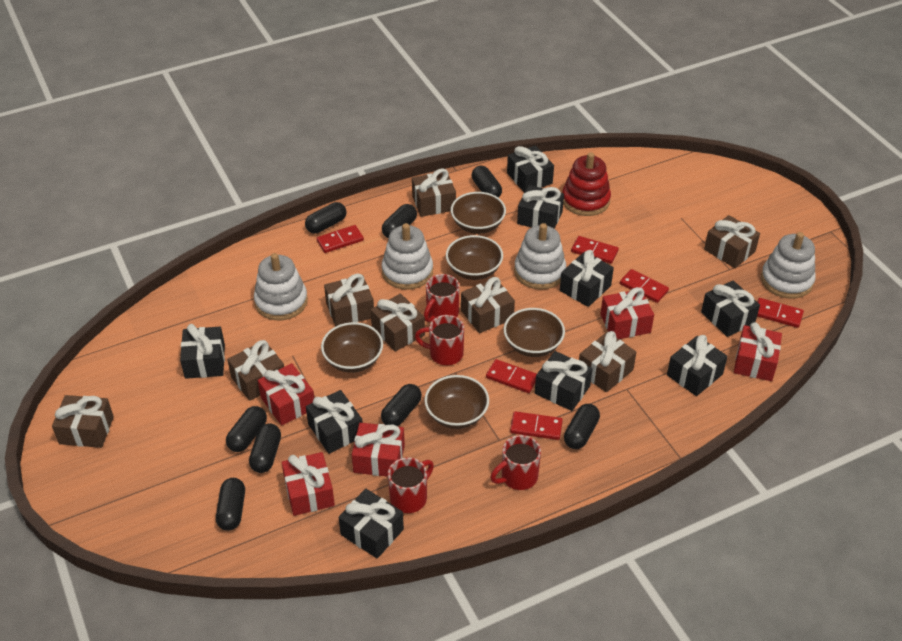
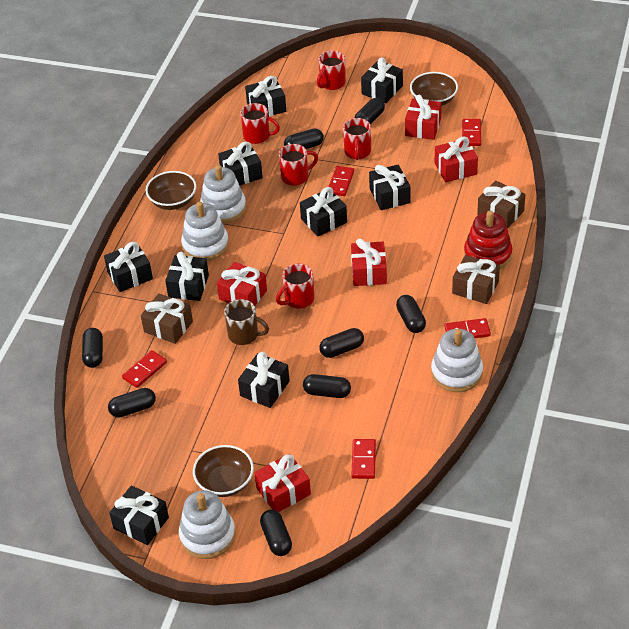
brown bowl: [321,322,383,373] [424,375,489,429] [446,235,503,280] [451,192,506,234] [504,308,565,357] = 5 -> [145,171,196,210] [193,445,254,497] [410,72,458,106] = 3
brown gift: [52,395,114,448] [227,340,284,401] [324,274,374,327] [371,294,425,351] [412,168,456,217] [461,277,515,333] [579,331,636,392] [704,215,760,268] = 8 -> [141,293,193,344] [452,255,500,304] [477,181,525,228] = 3
brown mug: none = 0 -> [224,299,269,345] = 1
red domino: [317,225,364,253] [486,359,537,393] [510,411,563,440] [571,236,619,264] [620,269,669,303] [757,298,804,328] = 6 -> [122,350,167,388] [328,166,355,196] [351,439,376,479] [444,318,491,338] [462,119,481,146] = 5
red mug: [388,457,434,513] [415,315,464,365] [424,274,460,322] [490,435,541,490] = 4 -> [240,103,280,144] [276,264,314,308] [279,144,318,186] [317,51,346,90] [343,118,371,160] = 5

